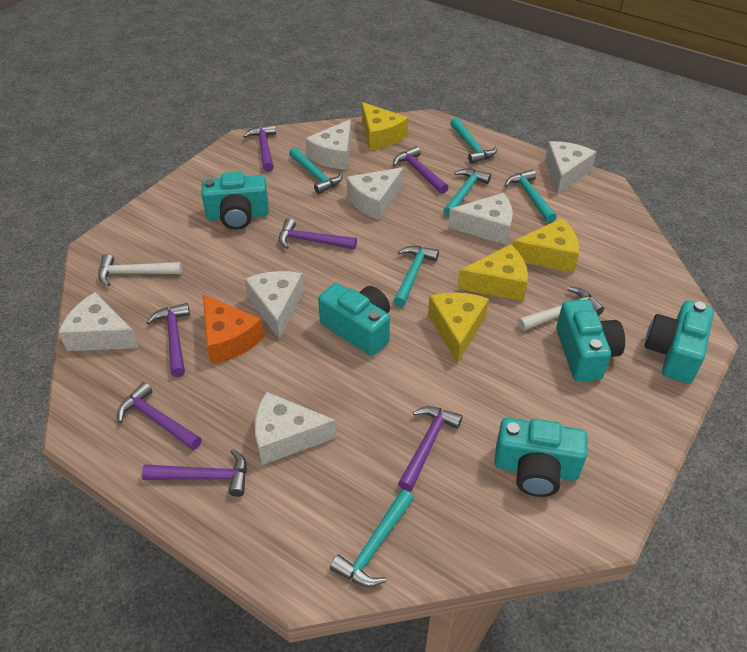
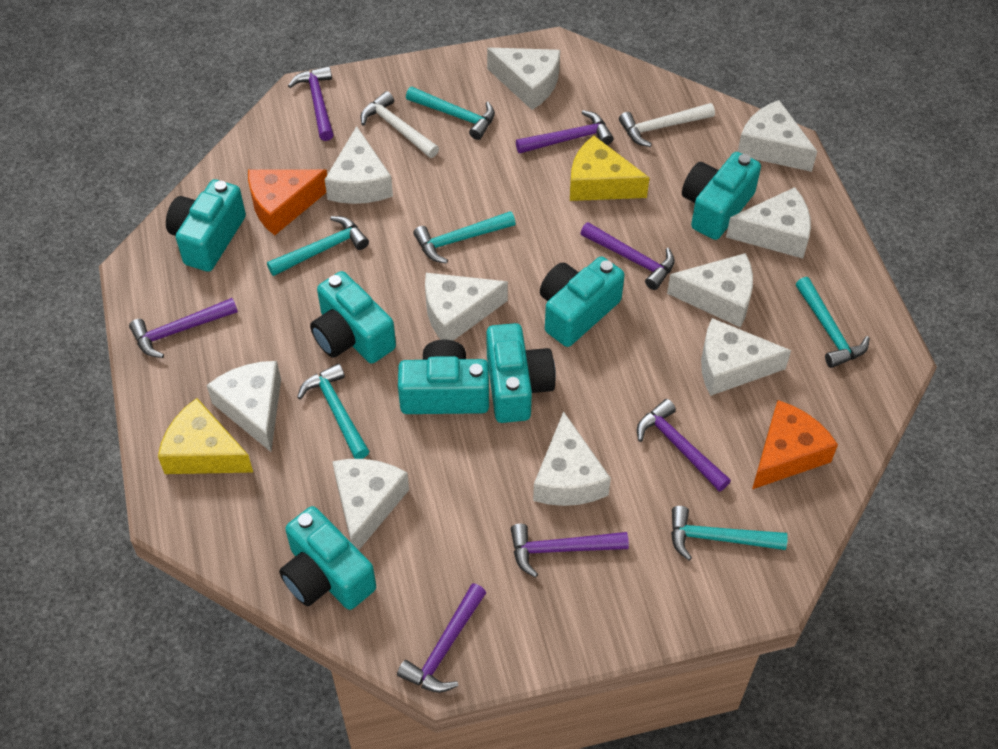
orange cheese: [203,294,264,364] = 1 -> [248,169,327,235] [752,400,838,489] = 2
turquoise camera: [201,172,269,230] [318,283,390,356] [495,418,587,497] [556,299,625,382] [645,300,714,384] = 5 -> [166,179,246,272] [279,506,376,610] [310,271,396,364] [398,339,489,414] [486,323,556,423] [540,257,625,347] [682,152,761,240] = 7
white cheese: [58,292,139,351] [244,271,304,339] [254,392,337,465] [305,119,351,170] [347,167,404,220] [448,193,513,245] [545,141,596,194] = 7 -> [206,361,281,452] [324,126,393,204] [332,459,409,550] [425,273,508,341] [487,48,560,110] [533,411,611,506] [667,253,753,328] [701,318,791,396] [726,187,811,258] [738,100,817,172] = 10
yellow cheese: [362,102,408,150] [428,292,489,363] [458,244,528,301] [512,218,579,273] = 4 -> [158,398,253,474] [570,136,650,201] = 2

